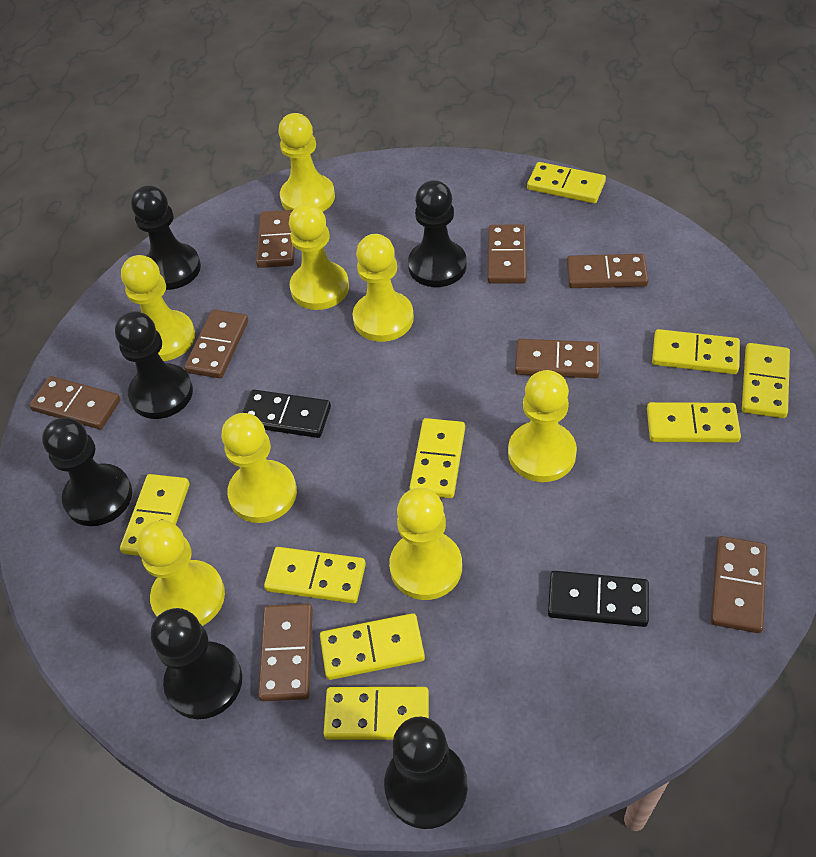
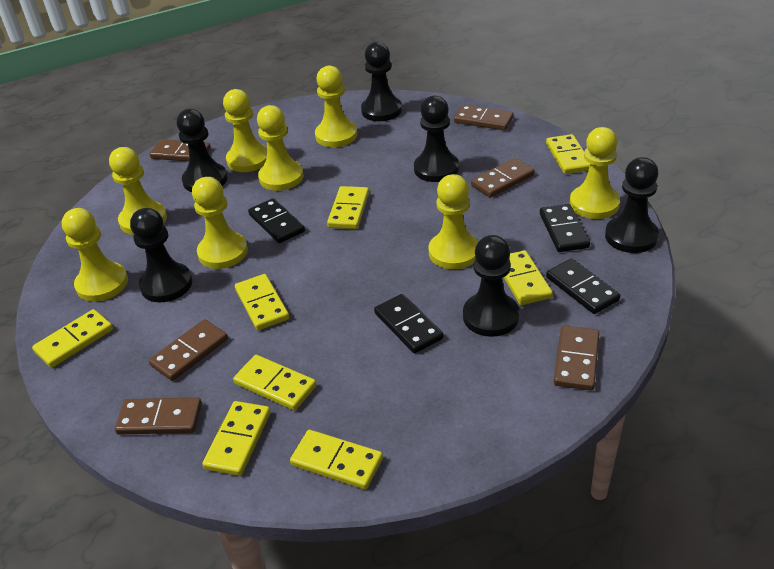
black domino: [242,390,331,438] [548,571,649,627] = 2 -> [248,198,305,243] [374,294,443,353] [540,204,590,252] [546,258,621,314] = 4
brown domino: [29,376,121,429] [184,310,248,378] [256,210,295,268] [258,604,313,701] [488,224,527,284] [515,339,600,378] [567,254,649,288] [711,536,767,633] = 8 -> [115,397,202,434] [149,319,228,381] [150,139,211,162] [454,105,514,130] [471,158,535,198] [554,325,599,391] = 6
yellow domino: [120,474,189,556] [264,547,366,603] [320,613,425,680] [323,687,429,740] [409,418,465,498] [527,162,606,203] [647,402,741,443] [652,329,740,374] [742,343,790,418] = 9 -> [32,309,113,368] [202,401,271,476] [233,355,317,411] [235,274,289,330] [290,430,383,490] [327,186,369,229] [503,250,553,305] [546,134,590,174] = 8

